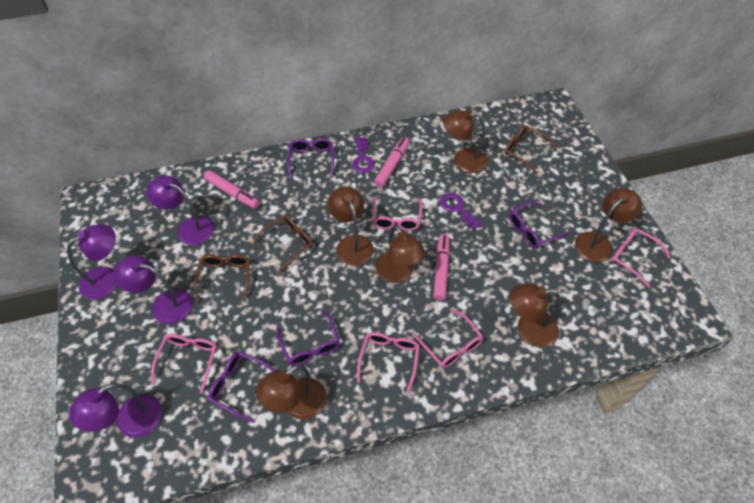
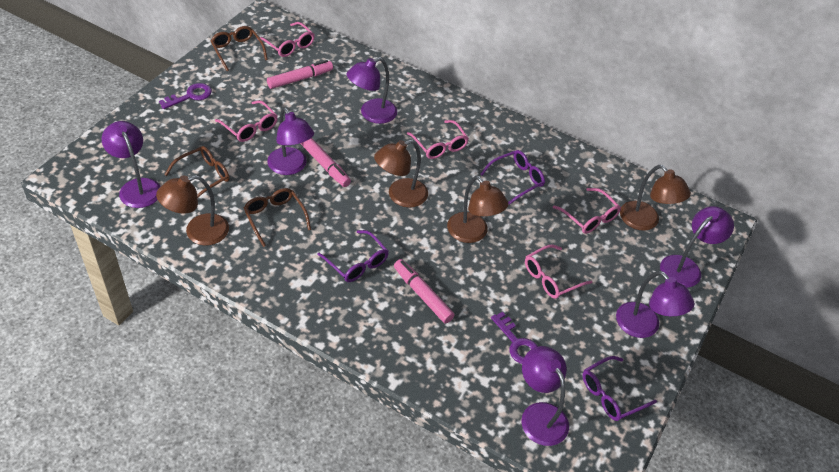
brown lamp: [256,365,326,420] [328,186,374,266] [375,225,425,283] [443,110,488,173] [509,283,561,347] [575,188,642,262] = 6 -> [156,175,229,245] [374,140,428,208] [447,176,508,243] [620,165,691,231] = 4
purple glasses: [208,352,275,423] [276,311,340,366] [287,138,334,179] [509,201,568,248] = 4 -> [317,230,389,282] [480,150,545,205] [583,356,657,421] = 3
purple lamp: [67,225,117,300] [69,383,162,437] [114,255,193,324] [146,175,214,245] = 4 -> [102,121,161,208] [267,107,314,175] [346,57,397,124] [521,346,569,446] [616,271,694,338] [660,206,734,288] = 6

